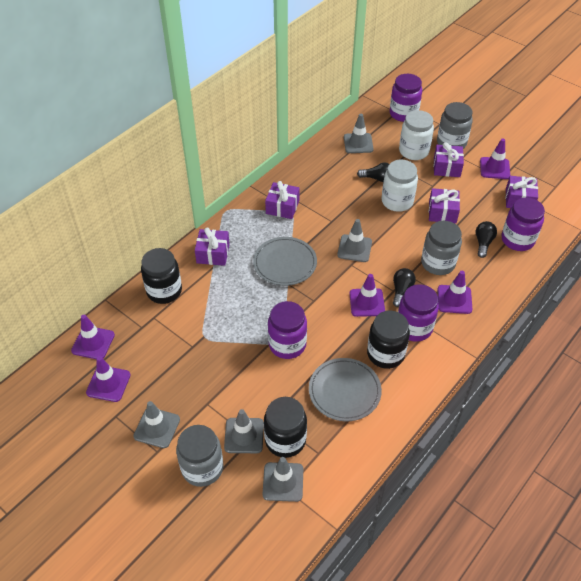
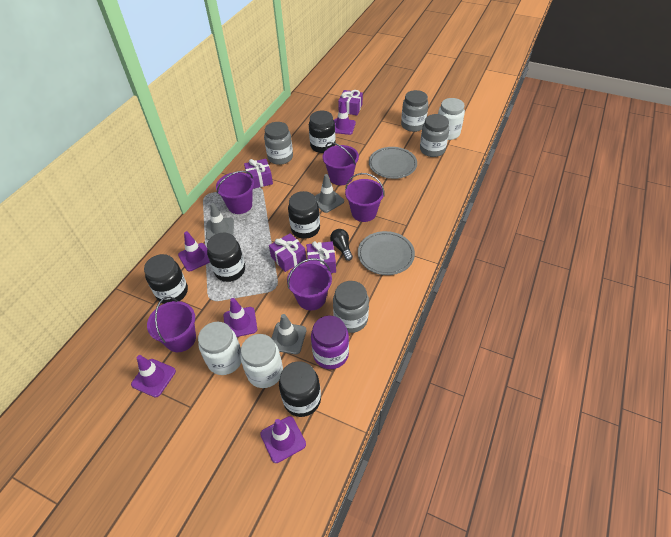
black jar: [141,248,182,304] [264,397,307,458] [367,311,410,369] = 3 -> [144,254,188,304] [207,233,245,282] [279,361,321,417] [288,191,320,239] [309,111,336,153] = 5
black light bulb: [357,163,389,182] [393,268,416,307] [476,221,497,258] = 3 -> [330,229,353,261] = 1
grey jar: [176,425,223,487] [421,221,462,275] [437,102,473,149] = 3 -> [264,122,293,165] [333,281,369,333] [401,90,428,132] [420,114,449,157] = 4
grey traffic cone: [133,401,180,448] [224,409,264,453] [263,457,303,502] [337,219,372,262] [344,114,374,153] = 5 -> [206,203,234,240] [272,314,306,354] [315,174,344,213] = 3
purple bucket: none = 0 -> [147,297,196,352] [216,171,254,214] [287,258,332,310] [323,142,359,185] [345,173,384,222] = 5
purple gift: [195,227,230,266] [265,181,300,219] [429,188,460,223] [434,142,464,177] [505,176,538,208] = 5 -> [244,159,273,189] [269,233,306,272] [306,241,336,273] [338,90,363,115] = 4
purple jar: [268,301,307,359] [390,74,422,122] [398,284,439,342] [502,197,545,251] = 4 -> [311,316,349,369] = 1
white jar: [382,160,418,212] [399,110,434,160] = 2 -> [198,322,241,375] [240,334,283,388] [438,98,465,140] = 3

